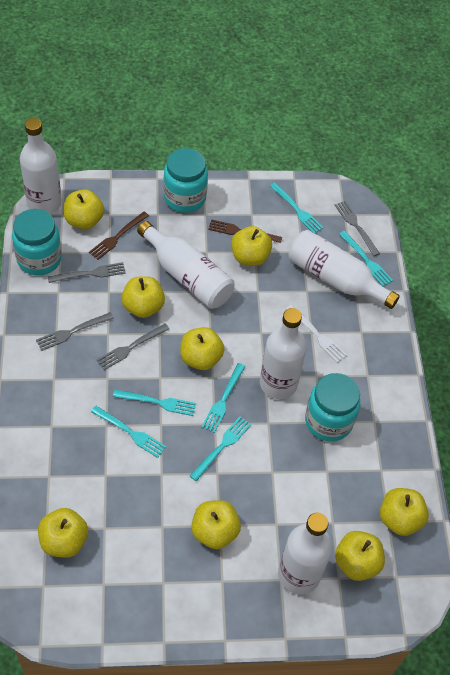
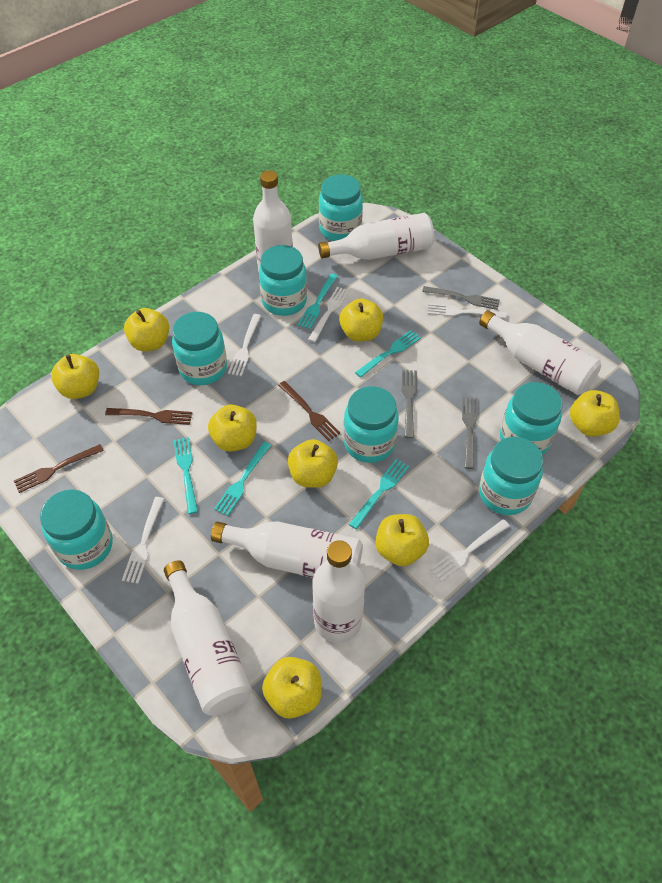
brown fork: [89,212,149,260] [208,219,282,243] = 2 -> [14,444,104,493] [105,408,192,425] [278,381,340,441] = 3
grey fork: [36,312,114,351] [48,262,126,283] [97,324,169,370] [335,201,380,256] = 4 -> [402,370,417,438] [422,286,500,310] [462,397,478,469] = 3
turquoise fork: [91,406,166,458] [113,389,196,416] [190,416,251,481] [202,363,246,433] [270,183,324,233] [339,231,393,287] = 6 -> [173,437,198,514] [214,442,271,516] [298,274,338,329] [349,459,409,530] [355,330,421,378] = 5
turquoise jar: [12,209,62,275] [163,148,208,213] [305,373,360,442] = 3 -> [40,489,113,570] [172,312,227,385] [259,245,307,316] [319,174,363,241] [344,386,399,463] [479,437,543,515] [500,382,563,455] = 7
white bottle: [20,118,62,214] [137,221,234,309] [260,308,307,399] [278,513,333,595] [288,230,400,309] = 5 -> [164,560,252,716] [211,521,363,578] [253,170,293,272] [312,540,365,643] [318,213,434,260] [479,310,601,395] = 6
white fork: [286,305,347,363] = 1 -> [122,497,164,584] [228,314,261,376] [308,287,349,342] [428,303,507,318] [430,519,510,582] = 5

